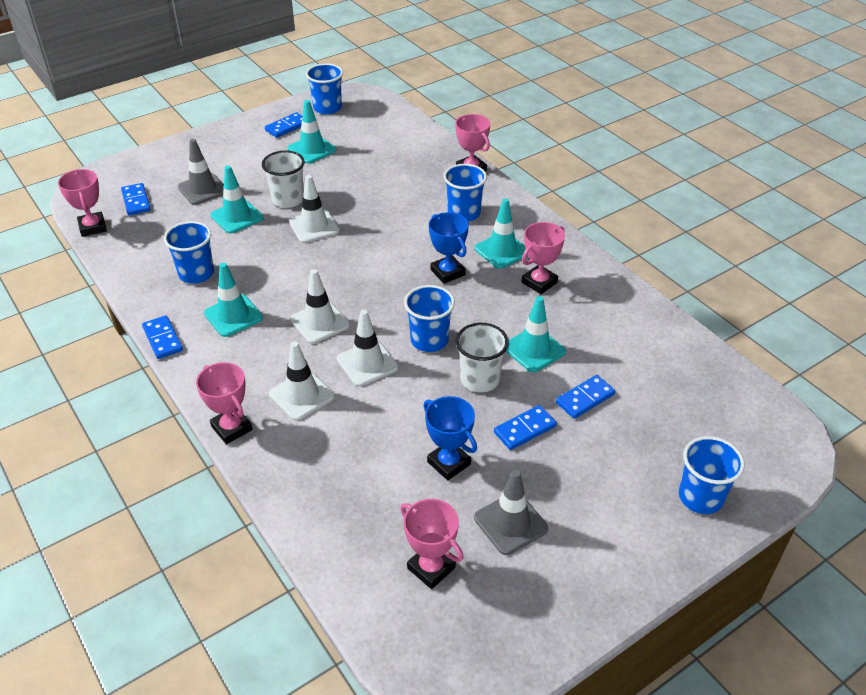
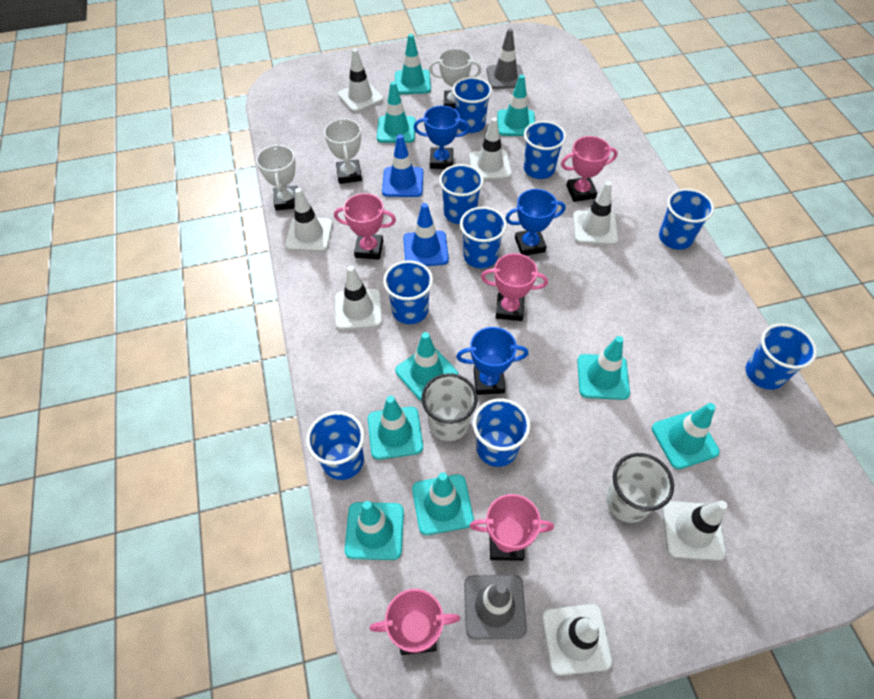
blue cup: [164,221,214,284] [306,63,343,115] [404,285,455,352] [444,164,487,222] [679,436,745,514] = 5 -> [306,411,365,480] [383,260,433,324] [439,164,484,224] [452,77,492,133] [460,207,507,268] [473,398,530,467] [524,121,566,179] [659,188,714,250] [746,323,817,390] = 9
blue domino: [121,183,151,215] [142,315,183,359] [265,112,303,138] [494,405,557,450] [556,375,615,419] = 5 -> none = 0
blue traffic cone: none = 0 -> [382,134,423,197] [403,203,449,266] = 2
blue trophy: [424,396,477,480] [429,212,469,284] = 2 -> [414,105,470,169] [456,327,528,395] [505,189,566,256] = 3
turquoise traffic cone: [204,263,263,337] [210,165,264,234] [288,100,337,164] [474,198,528,269] [505,296,566,372] = 5 -> [345,501,404,560] [368,396,423,460] [377,81,416,143] [395,34,431,94] [395,332,458,401] [412,472,474,535] [497,75,535,136] [577,336,630,400] [652,403,720,470] = 9
white traffic cone: [269,342,335,421] [289,175,340,243] [290,269,350,344] [337,310,398,387] = 4 -> [285,188,333,252] [335,265,382,330] [338,48,383,112] [469,117,512,180] [542,604,613,676] [573,181,618,245] [662,500,727,561] = 7
white trophy: none = 0 -> [256,144,298,211] [324,118,362,184] [429,49,481,109] = 3

